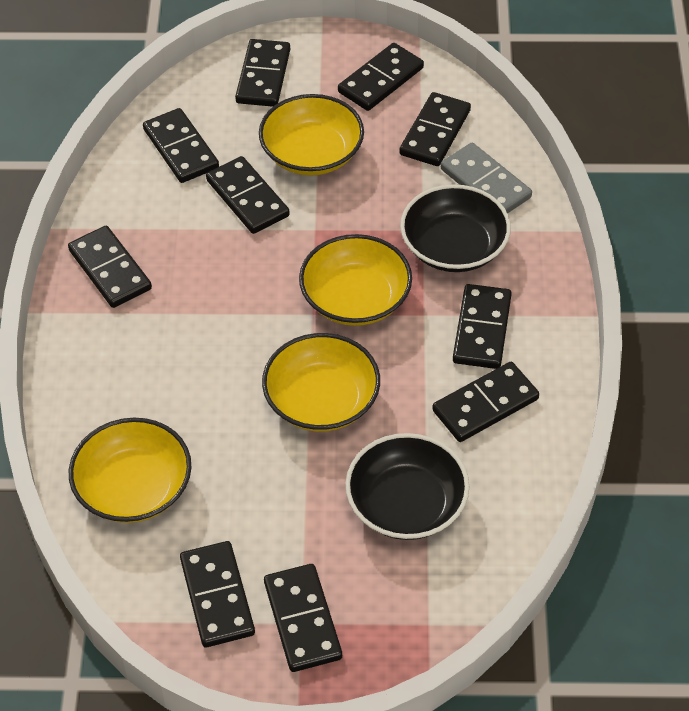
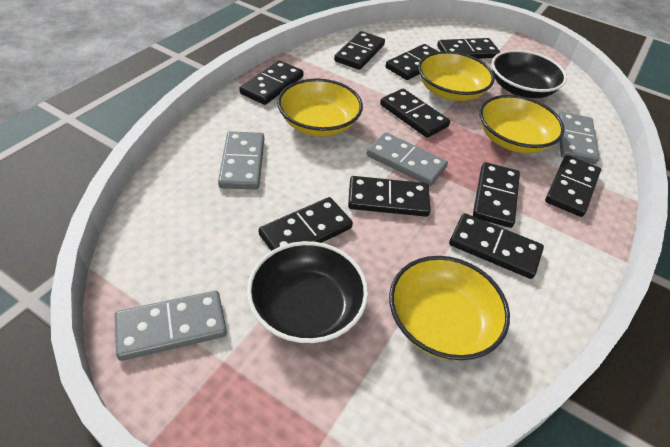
grey domino: [441,143,532,213] = 1 -> [115,291,227,361] [218,131,264,190] [366,132,448,186] [558,112,599,164] = 4

